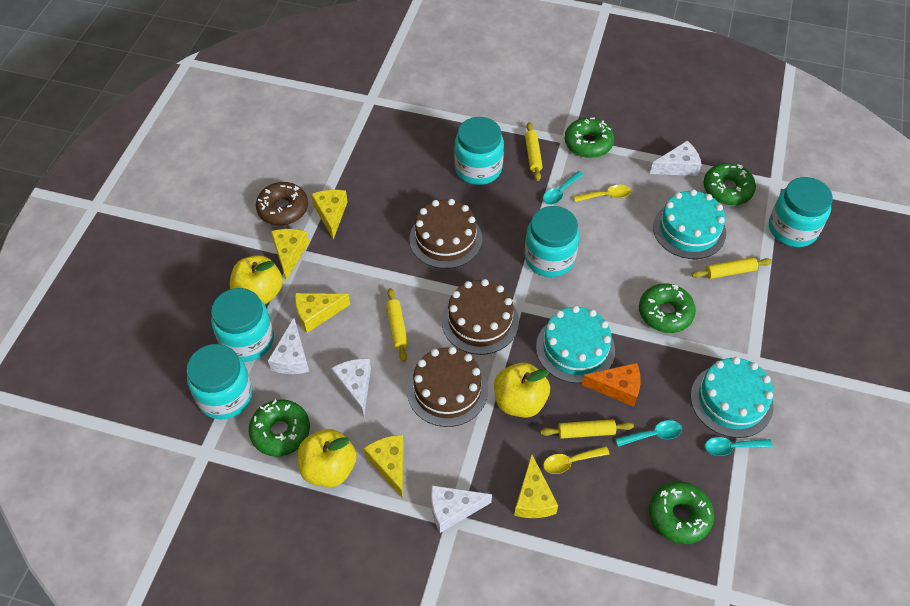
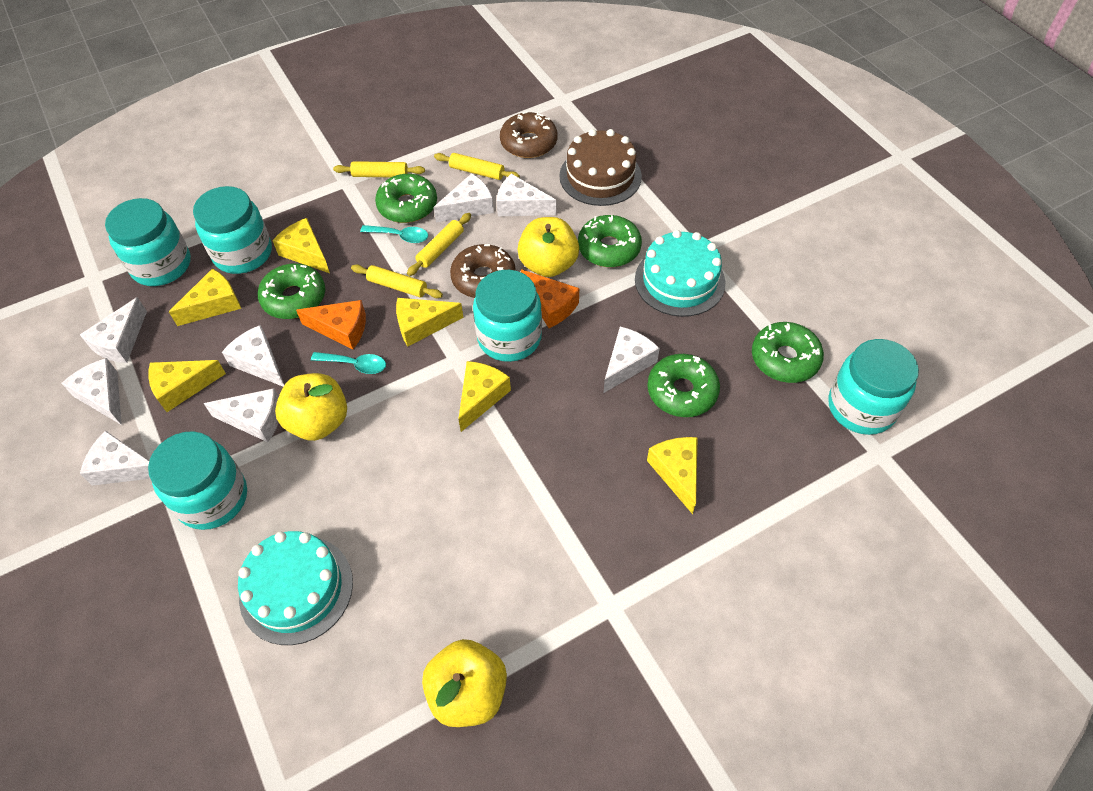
brown cake: [407,347,488,427] [409,199,482,269] [442,279,519,355] = 3 -> [559,129,642,206] = 1
brown donut: [256,182,308,226] = 1 -> [450,244,516,298] [500,111,558,158] = 2
orange cheese: [582,363,641,407] = 1 -> [296,300,366,350] [521,269,579,328] = 2
turquoise cake: [536,306,615,383] [653,189,726,259] [691,357,774,438] = 3 -> [238,531,353,645] [635,230,725,317] = 2
turquoise spoon: [543,171,584,205] [615,420,682,447] [705,437,773,456] = 3 -> [311,352,386,374] [360,225,428,243] = 2
white cheese: [268,318,309,374] [331,359,371,417] [431,485,492,533] [650,141,702,176] = 4 -> [62,358,122,425] [80,297,147,363] [80,430,150,486] [204,388,279,442] [222,325,284,387] [434,173,494,223] [497,174,556,216] [604,326,660,393] = 8
yellow cheese: [271,229,309,281] [295,293,350,333] [311,190,348,240] [364,435,404,497] [514,455,558,518] = 5 -> [148,360,226,412] [169,269,241,326] [272,218,330,273] [396,298,463,346] [458,361,511,432] [647,437,698,514] = 6
yellow spoon: [543,446,609,474] [574,185,631,202] = 2 -> none = 0

